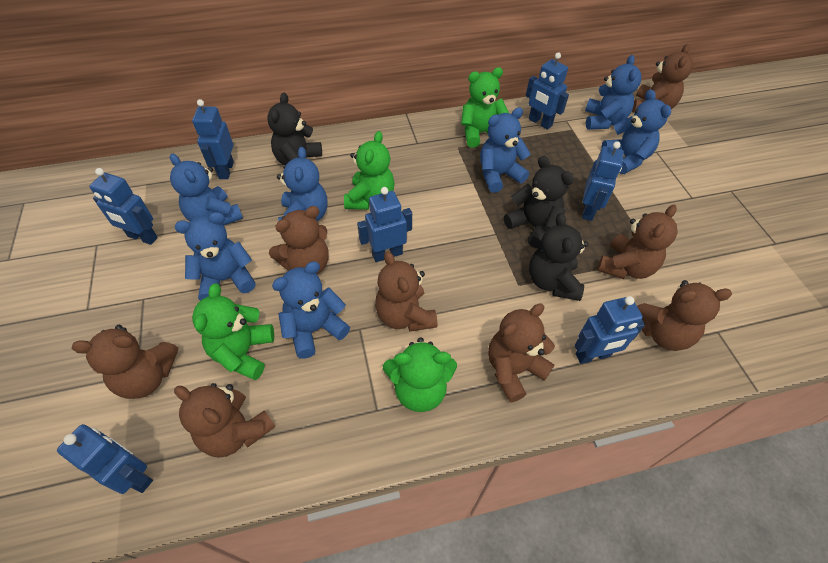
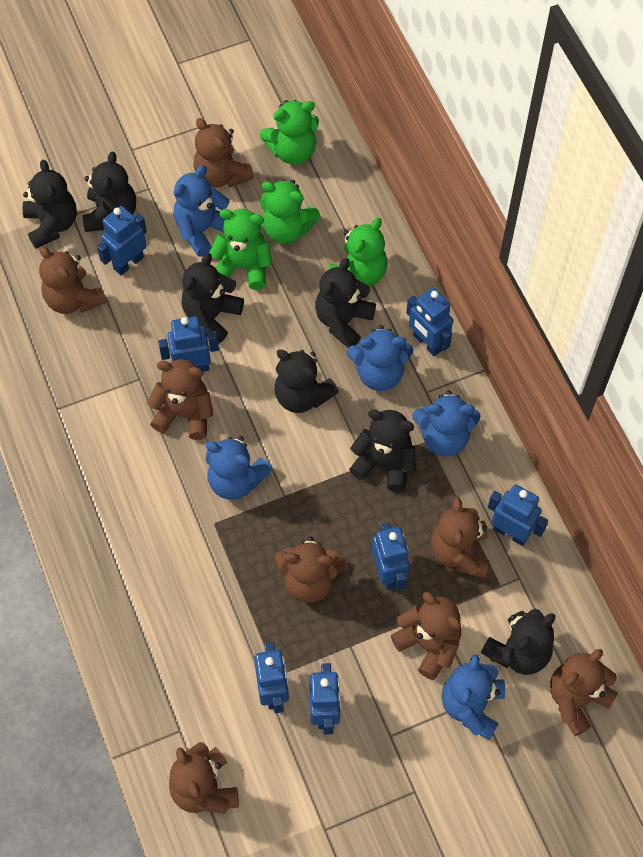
black teddy bear: [267,93,322,165] [504,156,574,248] [529,213,588,301] = 3 -> [23,160,77,249] [82,151,136,232] [181,253,244,344] [274,349,339,413] [315,258,376,348] [349,410,416,492] [481,609,555,675] = 7
blue teddy bear: [170,154,243,226] [175,212,256,301] [272,261,350,359] [277,147,328,221] [480,107,531,193] [585,55,642,130] [601,89,671,174] = 7 -> [173,165,230,257] [205,436,273,500] [347,325,413,391] [412,391,480,457] [442,654,505,740] = 5

